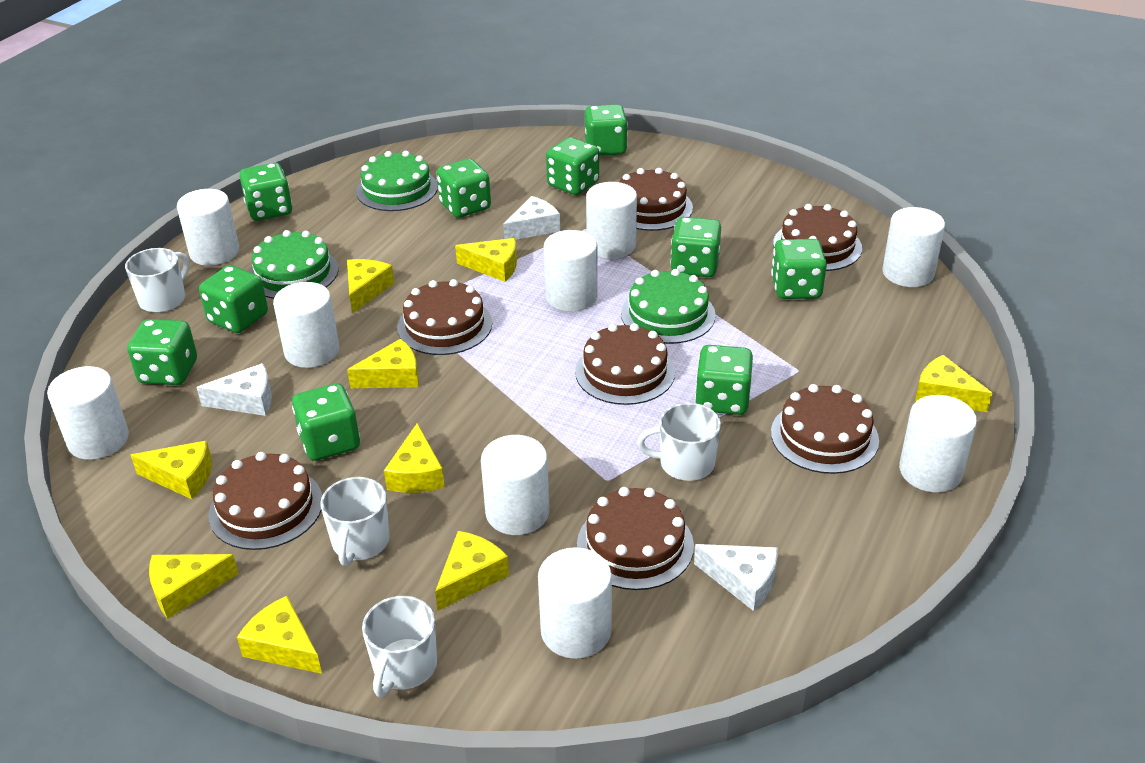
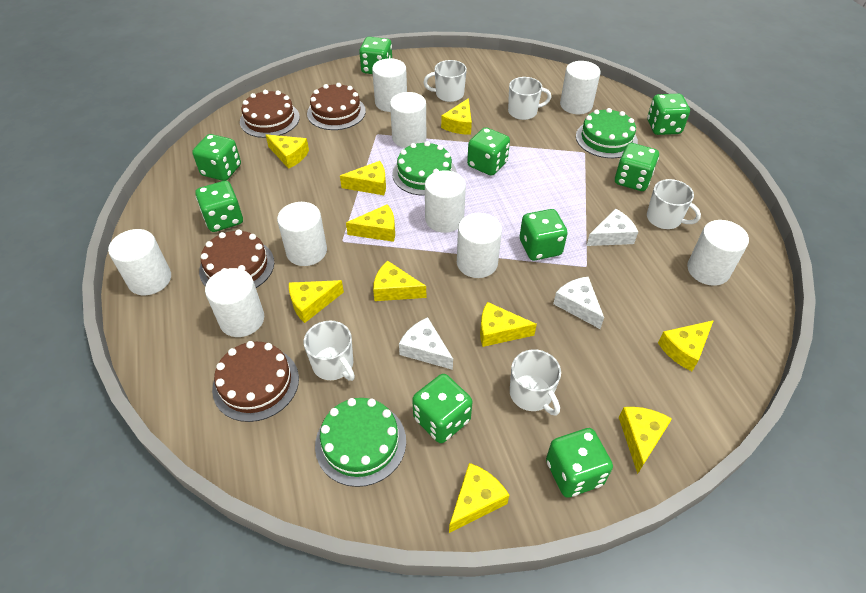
brown cake: [208,452,322,550] [397,279,492,355] [575,323,675,405] [577,487,694,590] [619,168,693,231] [771,384,879,474] [773,204,862,271] = 7 -> [199,229,274,288] [212,341,299,422] [240,90,300,138] [307,83,366,130] = 4
green dice: [127,319,197,385] [199,265,268,333] [239,163,292,221] [292,383,360,461] [437,159,491,218] [546,137,599,195] [585,104,628,156] [670,217,721,277] [695,345,753,415] [771,239,827,299] = 10 -> [192,134,241,181] [196,181,243,232] [359,37,392,74] [412,374,473,443] [467,127,510,176] [520,209,568,260] [546,428,613,498] [615,143,659,191] [647,94,690,135] = 9
white mug: [125,248,189,313] [320,477,390,566] [362,596,437,697] [637,403,721,481] = 4 -> [304,321,355,381] [424,60,467,102] [508,77,551,120] [510,349,561,416] [647,179,701,229] = 5
yellow cheese: [131,441,212,499] [149,554,239,619] [237,596,322,674] [347,259,394,314] [347,339,419,388] [384,423,445,493] [435,531,509,611] [455,238,517,282] [915,355,993,412] = 9 -> [266,134,309,169] [289,280,344,323] [340,161,386,195] [346,204,395,242] [373,261,426,301] [441,98,472,135] [449,463,509,533] [480,302,537,347] [619,407,672,474] [658,320,714,371] = 10

